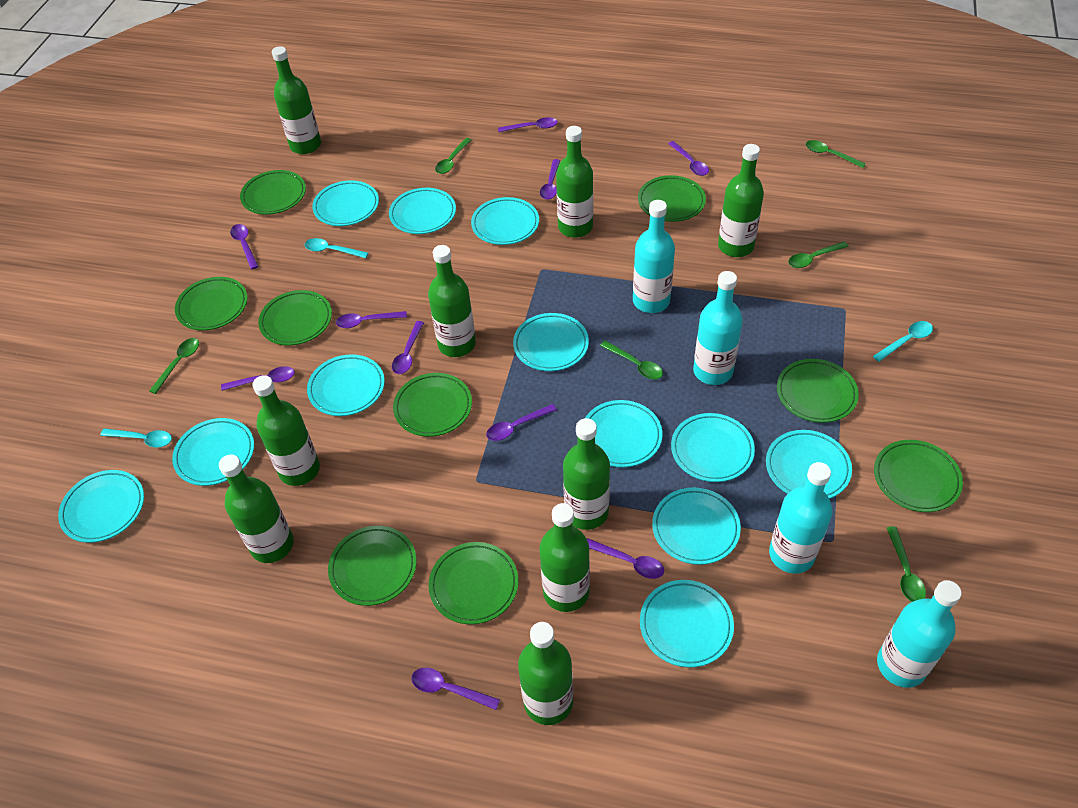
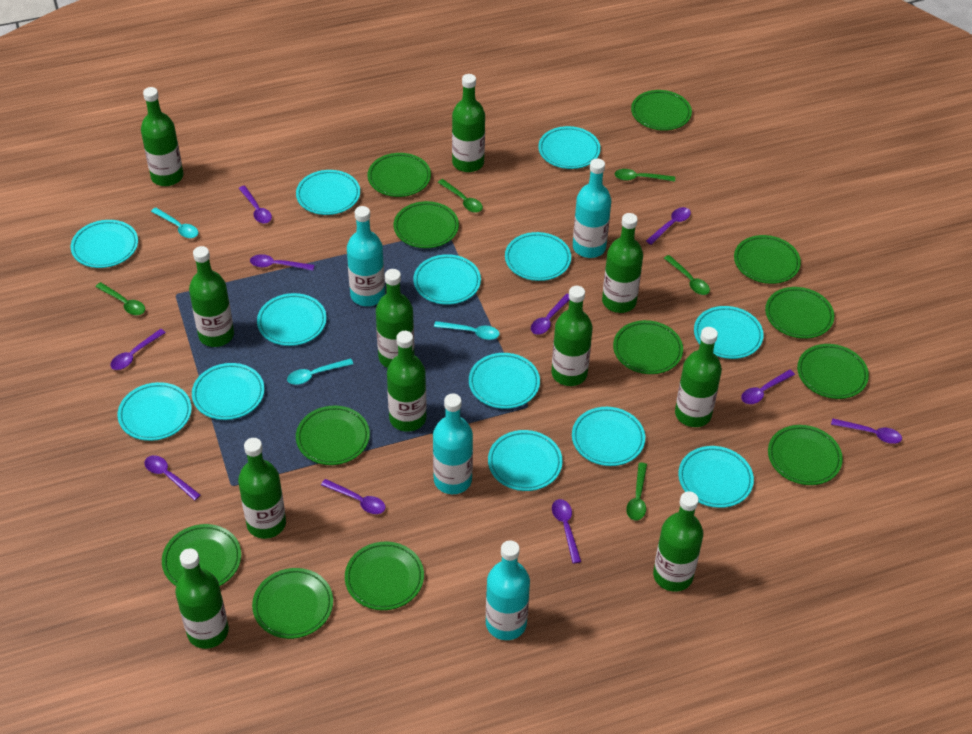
green bottle: [219,454,294,563] [252,375,320,486] [272,46,321,154] [428,245,476,357] [518,622,573,725] [539,503,590,612] [556,126,593,238] [563,418,610,530] [718,144,764,257] = 9 -> [141,87,184,186] [175,548,229,649] [189,246,234,347] [238,438,286,539] [376,269,414,368] [387,331,426,432] [452,74,485,172] [551,286,593,386] [602,213,643,313] [653,491,703,592] [675,327,722,427] = 11
green plate: [175,277,248,330] [240,170,306,215] [258,290,332,345] [328,526,417,606] [393,373,472,437] [429,542,518,624] [638,175,706,222] [777,359,859,423] [874,440,963,512] = 9 -> [162,524,241,586] [252,568,333,639] [296,406,370,465] [345,542,424,610] [368,153,431,197] [394,201,459,248] [613,320,683,374] [631,90,692,131] [734,235,801,284] [765,287,834,339] [768,425,843,485] [797,344,869,399] = 12
green spoon: [149,338,199,394] [435,138,471,174] [600,341,663,379] [788,242,849,268] [806,140,866,168] [887,526,926,602] = 6 -> [95,282,145,315] [438,179,483,213] [615,169,675,182] [626,462,647,520] [664,255,710,295] = 5
turquoise plate: [58,470,144,543] [172,418,254,486] [307,354,385,416] [312,180,379,226] [389,188,456,234] [471,197,539,245] [513,313,589,371] [585,400,662,467] [640,580,734,667] [652,487,741,565] [671,413,755,482] [766,430,852,499] = 12 -> [71,220,138,268] [118,382,192,441] [192,363,265,420] [257,293,327,346] [296,170,360,215] [413,254,481,305] [469,353,540,409] [488,430,563,491] [505,232,571,281] [538,126,601,169] [572,407,645,466] [678,446,754,508] [694,306,764,359] = 13

